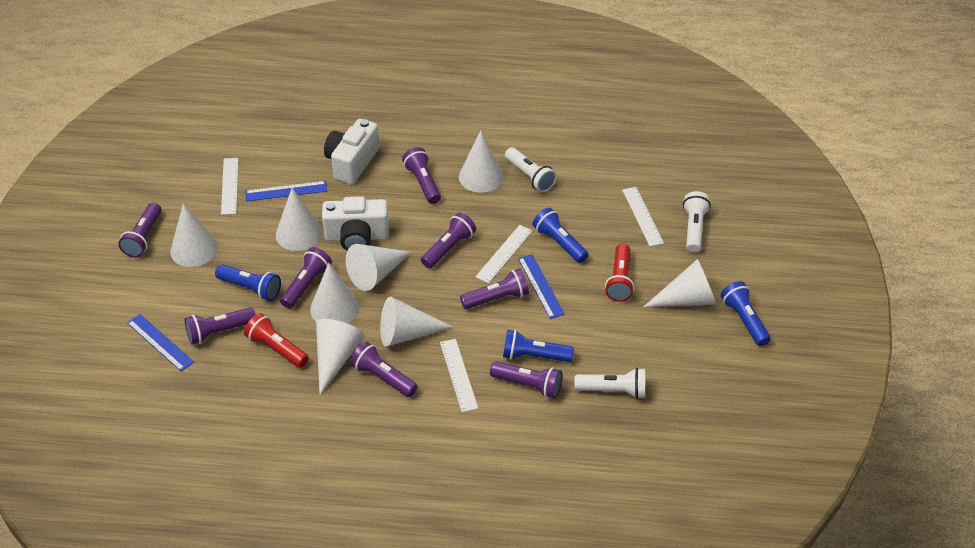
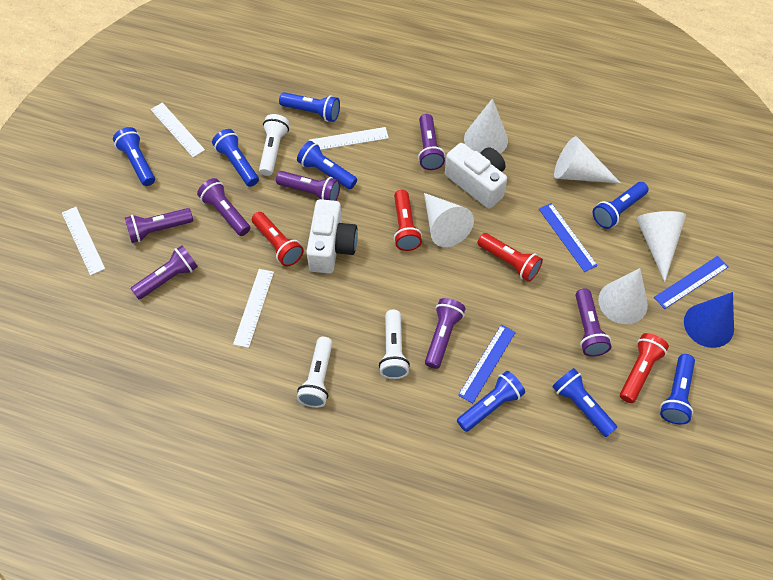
blue cone: none = 0 -> [684,292,734,348] = 1
blue flashlight: [215,264,281,301] [503,330,574,362] [533,208,588,263] [721,281,771,346] = 4 -> [113,127,155,186] [212,129,259,187] [279,92,340,122] [297,141,357,189] [457,371,525,432] [552,368,617,437] [593,182,649,229] [660,354,695,424] = 8
purple flashlight: [118,203,162,258] [185,307,256,345] [280,247,332,309] [350,342,417,397] [402,147,441,204] [421,213,476,268] [460,268,529,309] [490,361,563,398] = 8 -> [125,208,193,243] [131,245,198,300] [197,178,250,236] [276,171,340,201] [418,114,445,170] [425,298,466,369] [575,288,612,356] = 7
red flashlight: [244,313,309,368] [605,244,634,302] = 2 -> [252,212,304,267] [394,190,422,251] [478,233,543,282] [620,333,669,403] = 4
white cone: [170,203,218,267] [276,188,322,251] [310,263,359,324] [316,319,365,394] [346,244,411,291] [380,296,453,347] [459,131,503,193] [643,259,716,307] = 8 -> [424,193,474,247] [464,98,508,154] [554,136,621,183] [598,268,648,324] [636,211,686,282] = 5

